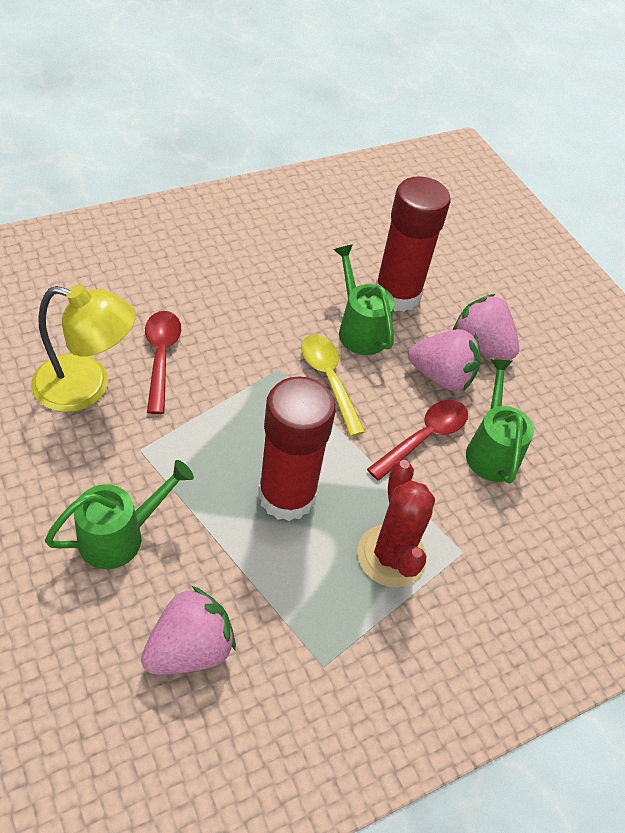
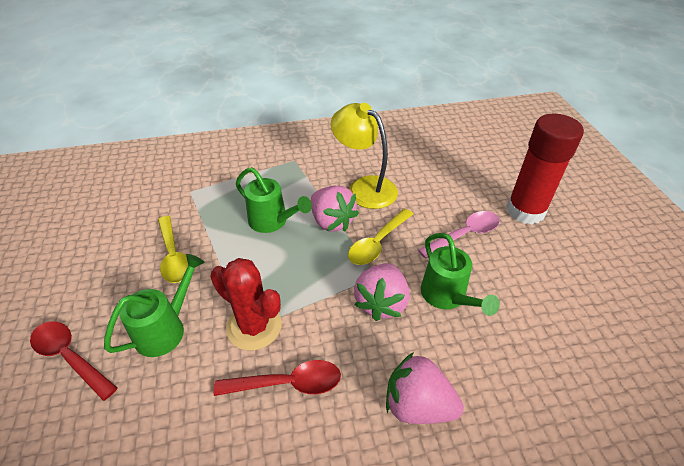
pink spoon: none = 0 -> [418,211,500,259] = 1
red glue stick: [258,376,336,521] [375,176,451,312] = 2 -> [506,114,584,224] = 1
yellow spoon: [301,335,365,437] = 1 -> [158,216,188,283] [348,209,413,265] = 2

